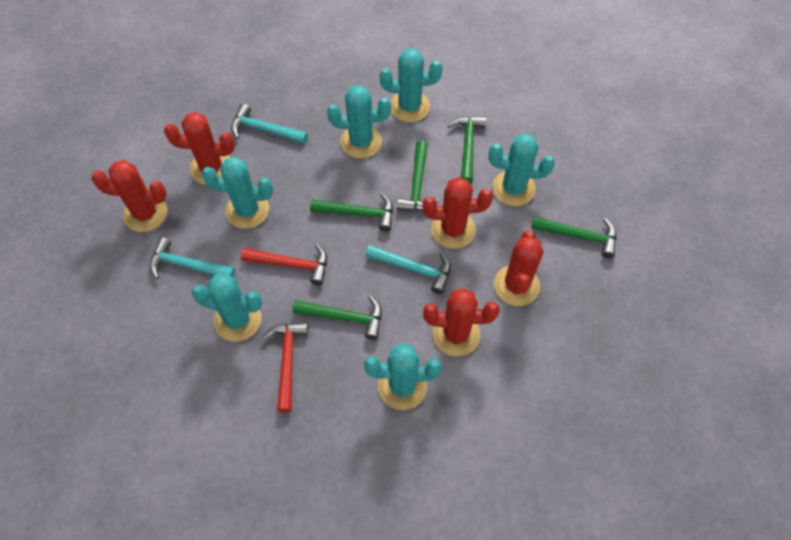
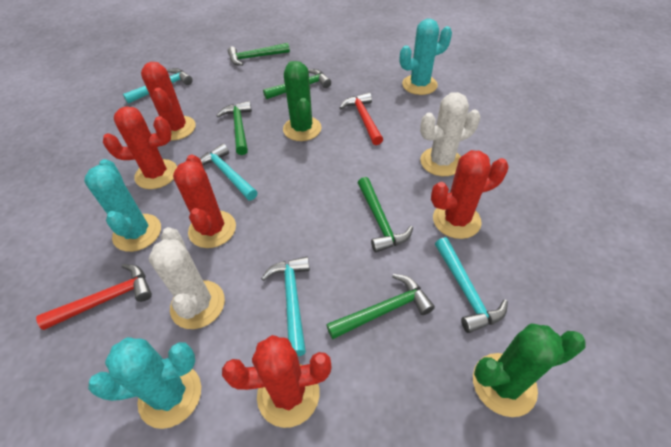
green cactus: none = 0 -> [283,61,322,141] [473,323,586,417] = 2
turquoise cactus: [192,273,262,342] [201,157,273,229] [327,85,391,158] [364,343,442,410] [380,48,442,122] [489,134,555,206] = 6 -> [84,159,161,252] [88,337,201,429] [400,19,452,95] = 3
turquoise hammer: [149,237,235,279] [231,103,308,144] [366,245,451,294] = 3 -> [123,68,193,104] [200,143,258,201] [261,257,310,356] [435,237,508,333] = 4
white cactus: none = 0 -> [148,227,225,329] [420,92,480,176] = 2

